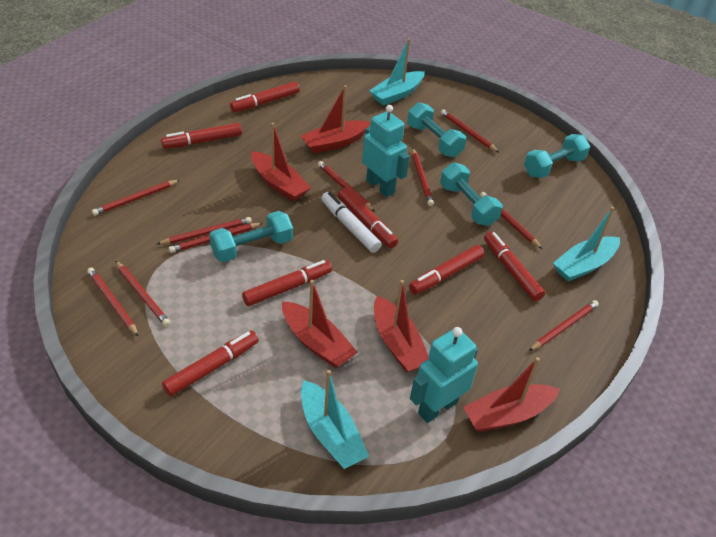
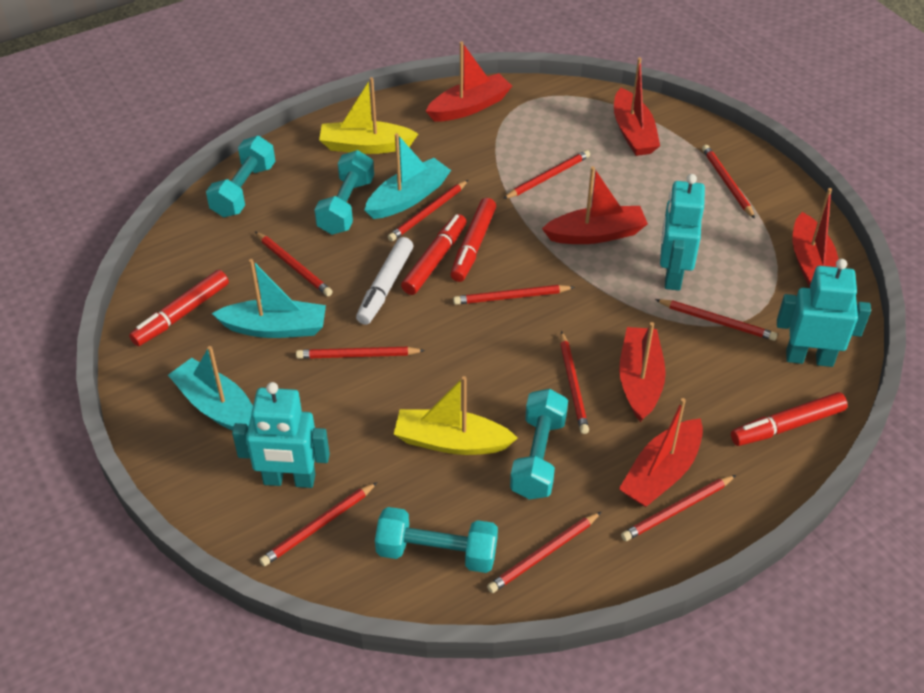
red boat: [251,123,311,202] [282,280,358,368] [301,85,371,154] [374,280,429,372] [463,357,560,432] = 5 -> [426,41,512,121] [542,166,648,244] [614,58,660,156] [619,322,666,422] [619,398,703,507] [793,188,838,288] = 6
red marker: [161,123,242,149] [162,331,259,396] [230,81,300,112] [242,260,332,306] [338,188,398,248] [409,245,484,294] [484,232,545,301] = 7 -> [129,270,229,346] [401,214,467,295] [450,198,496,282] [731,392,848,446] = 4
red pencil: [87,268,139,337] [92,180,179,216] [115,260,171,327] [157,217,252,244] [169,223,262,253] [318,161,375,212] [412,148,434,206] [441,109,500,153] [480,192,542,249] [529,300,599,351] = 10 -> [255,232,333,296] [259,482,378,566] [296,347,425,359] [388,180,468,241] [453,285,575,305] [487,512,601,593] [503,150,590,199] [560,331,589,434] [621,475,736,541] [655,299,777,341] [702,145,755,219] = 11
turquoise robot: [362,105,410,197] [410,327,478,423] = 2 -> [232,382,330,488] [660,174,705,291] [777,259,871,367] = 3
yellow boat: none = 0 -> [319,77,418,154] [394,376,517,455] = 2

